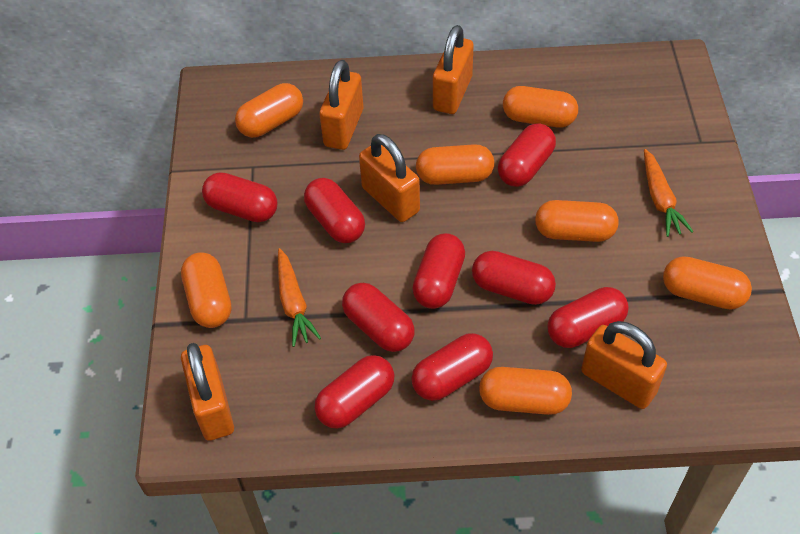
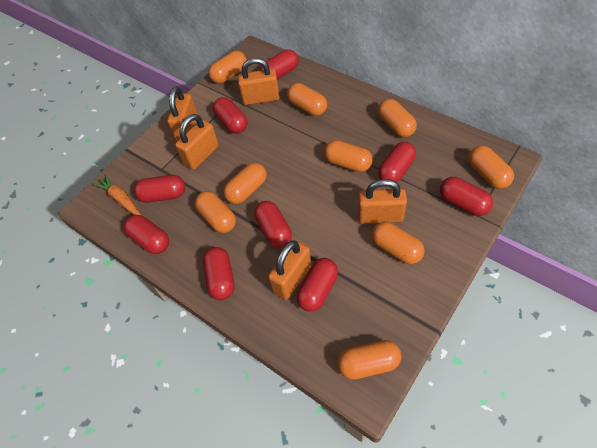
orange capsule: [181,252,231,328] [235,83,303,138] [416,144,494,185] [479,367,572,415] [503,86,578,128] [535,200,619,242] [663,256,752,310] = 7 -> [195,191,236,233] [208,51,247,84] [223,163,267,204] [287,83,327,116] [324,140,373,172] [337,340,401,380] [372,222,425,264] [378,99,417,137] [468,145,514,189] = 9
orange carrot: [278,248,321,347] [644,149,694,237] = 2 -> [93,174,141,215] = 1

